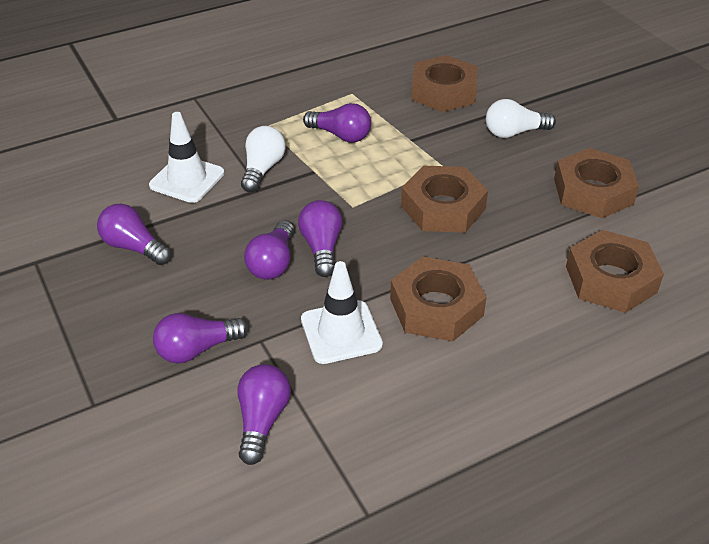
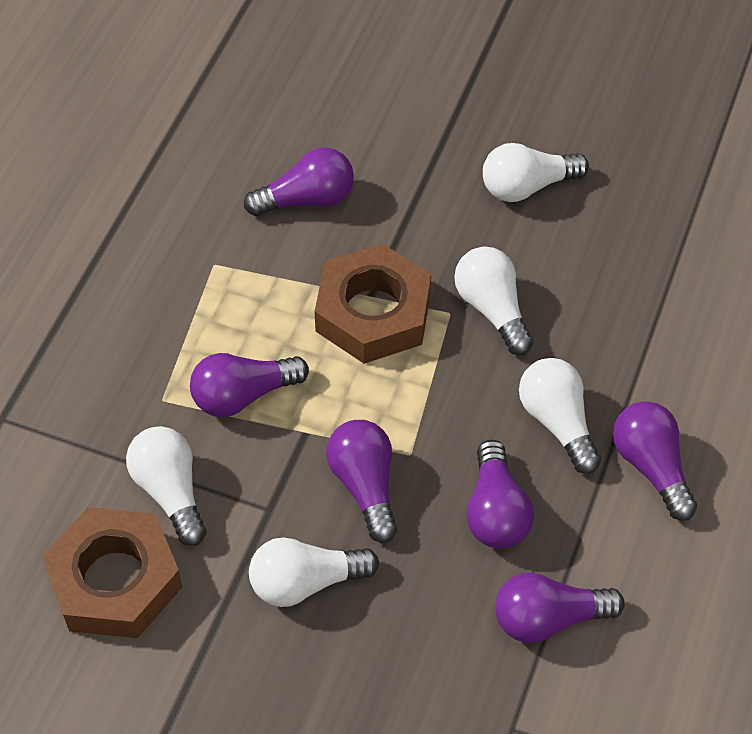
brown nut: [390,257,487,342] [401,166,488,233] [411,55,477,112] [554,148,639,218] [566,230,664,313] = 5 -> [42,507,182,638] [314,243,431,364] = 2
white light bulb: [241,126,286,192] [486,99,556,138] = 2 -> [126,426,207,546] [249,537,379,607] [454,246,533,355] [483,143,589,202] [519,358,601,474] = 5
white traffic cone: [149,112,224,203] [301,261,383,364] = 2 -> none = 0

